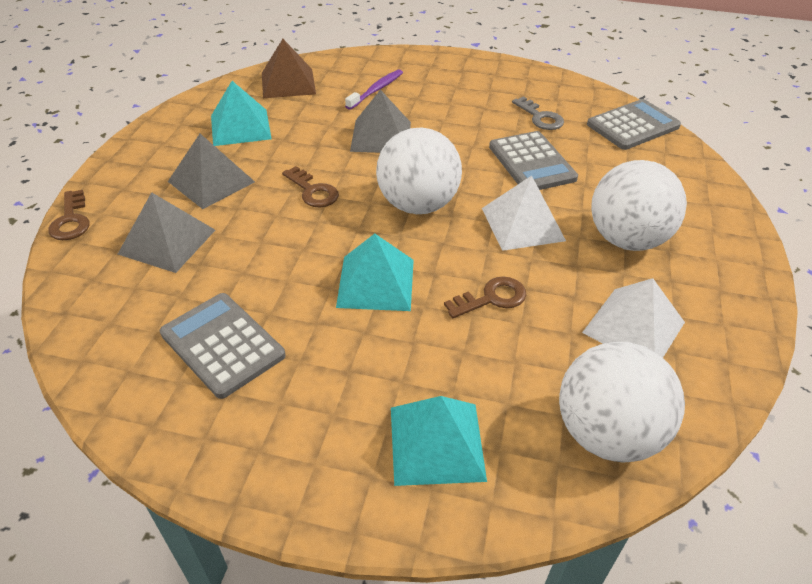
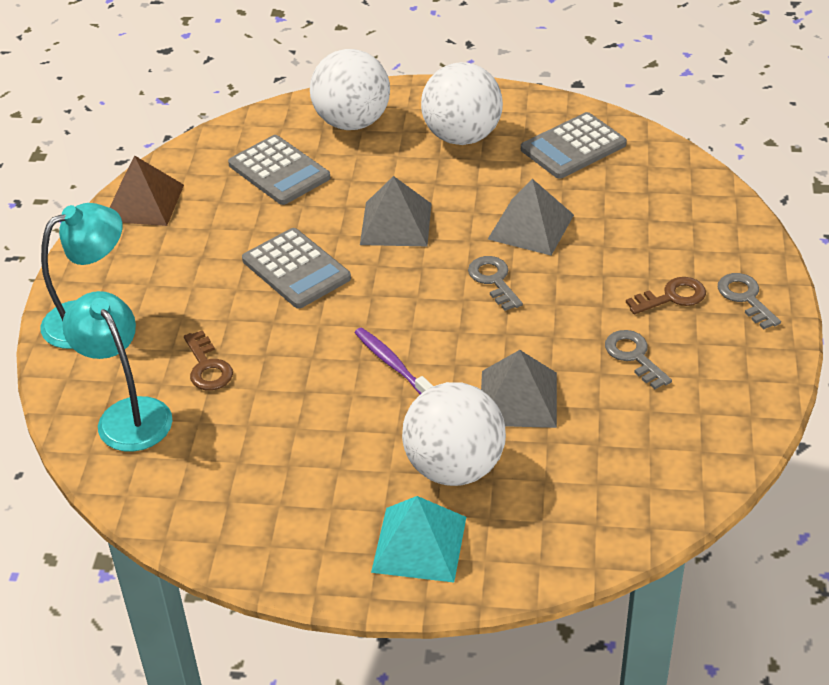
brown key: [48,190,90,240] [282,166,339,207] [444,276,526,318] = 3 -> [184,330,233,390] [626,277,706,314] = 2
grey key: [512,96,564,130] = 1 -> [468,256,523,311] [605,330,672,389] [718,273,781,329] = 3
turquoise lamp: none = 0 -> [41,203,123,349] [62,291,173,452] = 2
turquoise pyramid: [211,81,272,146] [336,234,414,311] [391,396,487,486] = 3 -> [371,496,466,583] = 1
white pyramid: [482,176,566,251] [582,278,685,358] = 2 -> none = 0

